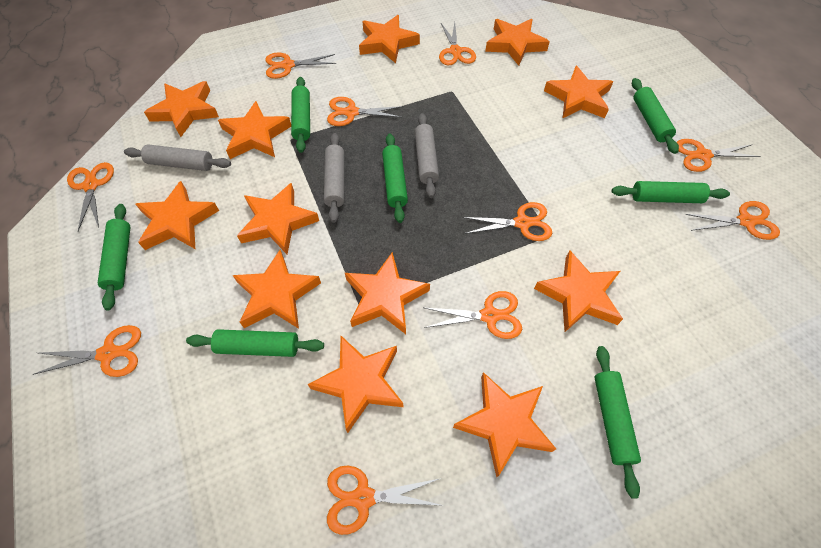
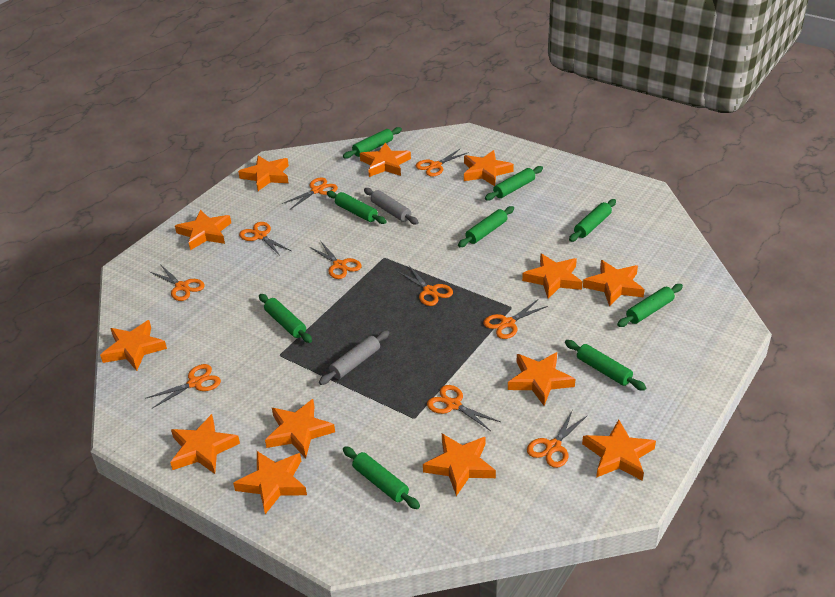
green rolling pin: [98,204,131,310] [186,329,324,357] [291,77,310,153] [382,134,408,223] [594,346,641,499] [612,181,730,203] [632,78,679,154] = 7 -> [259,294,312,343] [327,191,387,224] [343,127,402,159] [343,446,420,509] [458,206,514,247] [485,166,543,201] [565,340,646,391] [569,199,616,242] [617,284,683,327] = 9
grey rolling pin: [124,144,231,171] [324,133,344,223] [415,113,439,198] = 3 -> [319,330,389,385] [364,188,419,225] = 2
orange star: [136,181,219,250] [144,81,219,137] [218,101,291,159] [233,250,321,329] [237,183,319,254] [308,336,403,433] [345,252,430,334] [359,15,420,63] [453,372,556,478] [485,19,550,66] [534,250,623,332] [544,66,614,119] = 12 -> [100,320,167,371] [170,414,240,474] [175,210,231,250] [233,451,307,514] [238,156,289,191] [265,399,335,458] [360,143,411,177] [423,434,496,496] [464,150,514,186] [508,352,575,406] [522,253,582,299] [582,419,656,481] [583,260,645,306] = 13

